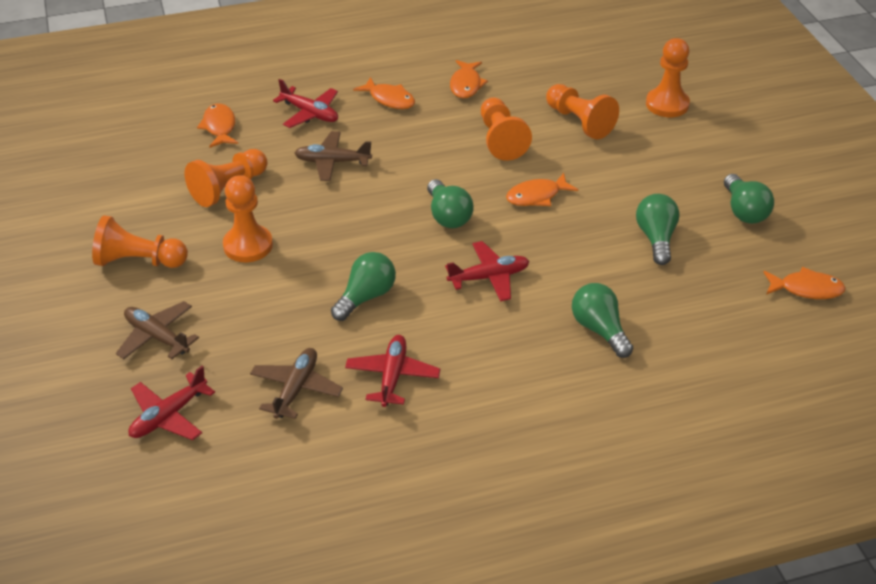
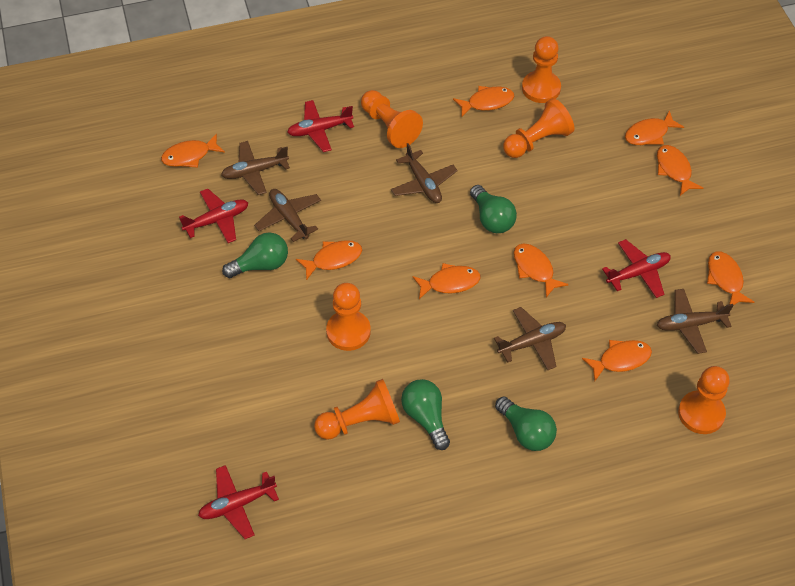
brown plane: [116,301,199,359] [250,348,343,419] [295,131,372,181] = 3 -> [221,141,290,195] [254,189,321,242] [391,143,458,203] [494,307,566,370] [657,289,734,354] = 5
green light bulb: [331,252,396,321] [427,179,474,228] [572,283,633,358] [636,194,680,265] [724,174,774,224] = 5 -> [222,233,288,278] [401,379,450,450] [470,185,517,233] [495,396,557,451] = 4
orange fish: [197,104,238,148] [353,77,415,109] [450,60,488,98] [506,173,578,206] [764,267,846,299] = 5 -> [161,133,225,168] [296,240,362,280] [412,263,480,299] [453,86,514,118] [514,243,569,297] [582,340,652,381] [625,110,684,145] [657,145,703,196] [707,252,754,305] = 9

